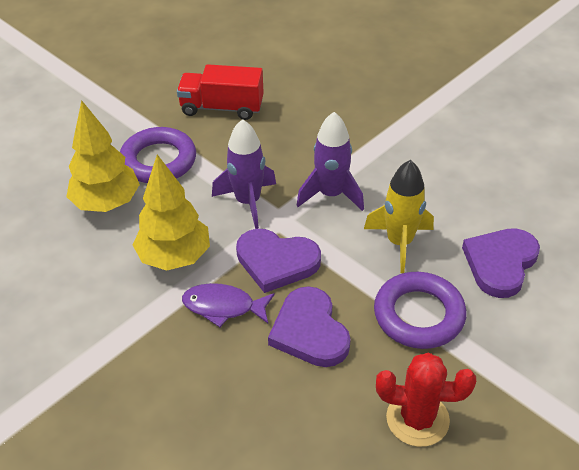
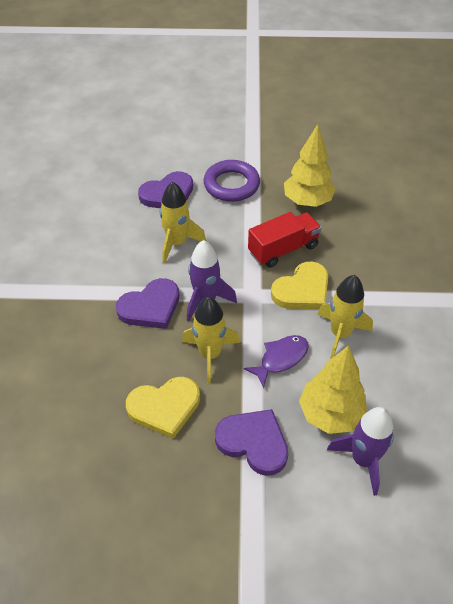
purple ring: [120,127,196,183] [374,272,466,349] = 2 -> [204,160,260,202] = 1
red cactus: [376,352,476,447] = 1 -> none = 0
yellow heart: none = 0 -> [126,377,200,439] [271,261,328,309] = 2
yellow rocket: [364,160,434,273] = 1 -> [160,182,206,263] [182,297,240,383] [317,275,373,359] = 3

